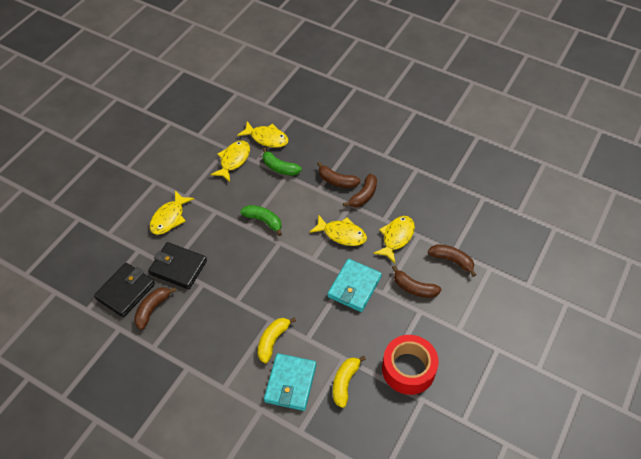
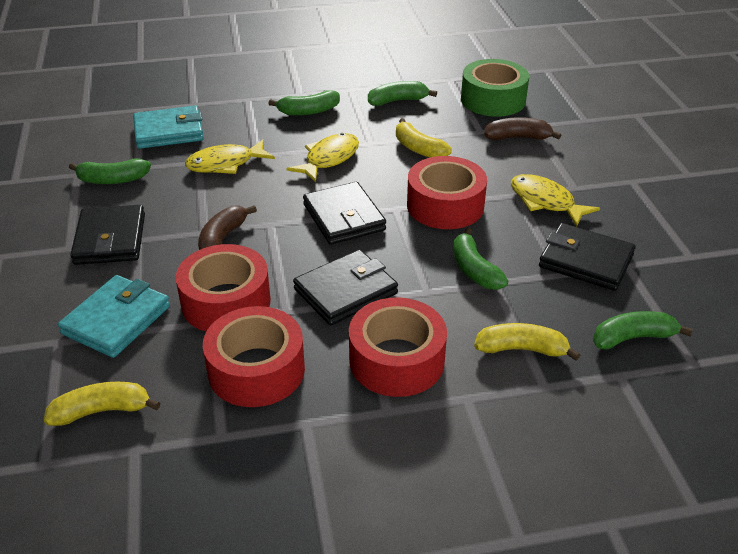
black wallet: [94,263,155,317] [148,242,207,289] = 2 -> [70,205,145,265] [293,250,398,325] [303,182,386,245] [539,223,636,291] = 4
brown banana: [134,287,177,330] [317,162,361,188] [343,174,377,207] [392,266,441,298] [428,244,476,277] = 5 -> [198,205,257,250] [484,117,561,140] = 2
green banana: [240,205,282,236] [263,148,302,176] = 2 -> [69,158,151,184] [268,90,340,116] [368,81,437,106] [453,228,508,290] [593,311,693,350] = 5
green tape: none = 0 -> [461,59,529,117] = 1
red tape: [382,335,439,395] = 1 -> [176,244,271,331] [203,306,305,407] [349,297,447,397] [407,156,487,229] = 4
yellow banana: [258,317,296,363] [333,356,366,408] = 2 -> [44,382,160,426] [396,118,452,158] [474,323,580,361] = 3
yellow fish: [150,191,194,235] [210,141,250,182] [237,121,289,148] [309,214,367,246] [373,216,415,263] = 5 -> [185,139,275,174] [286,133,359,182] [511,174,600,227] = 3

